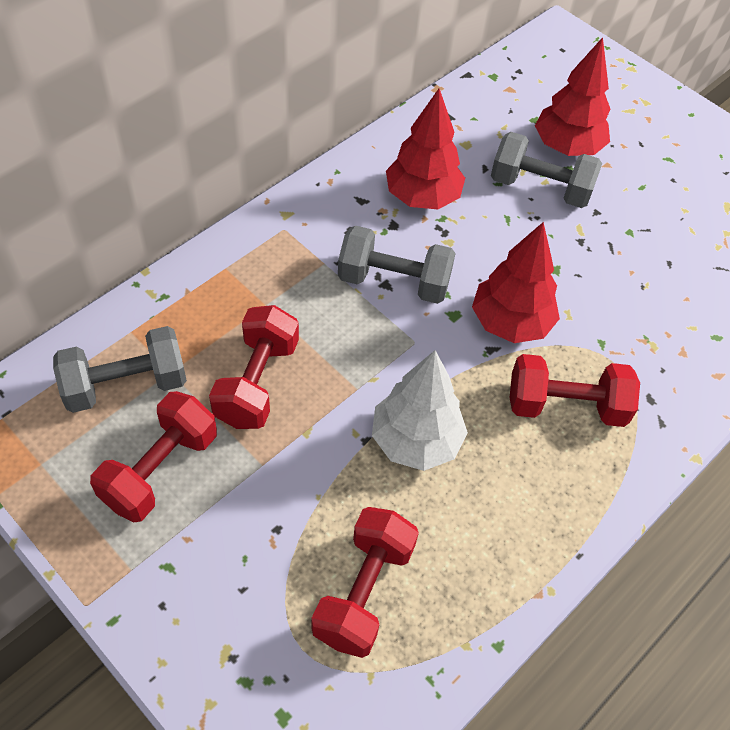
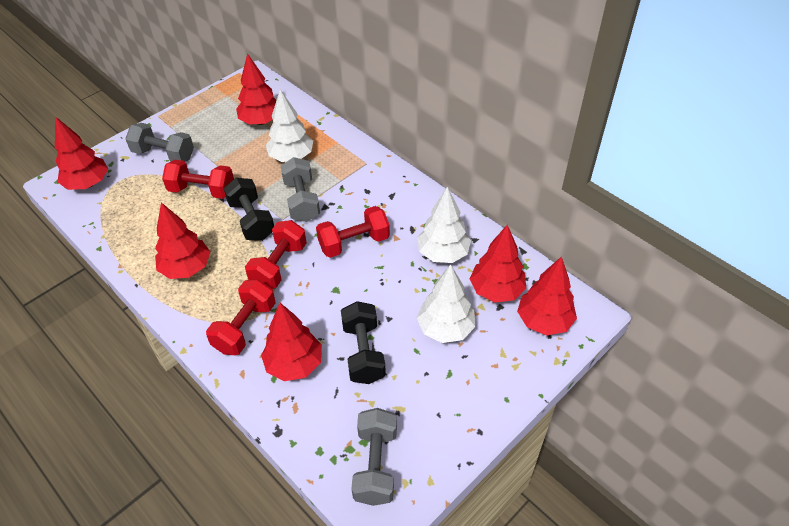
black dumbbell: none = 0 -> [224,178,274,241] [341,301,386,384] = 2
red tree: [386,89,465,209] [472,222,560,343] [535,37,610,156] = 3 -> [55,116,108,190] [155,203,210,279] [236,53,276,125] [261,303,322,381] [470,225,526,303] [517,256,577,336] = 6
white tree: [372,350,468,471] = 1 -> [266,89,313,162] [417,186,471,263] [417,264,476,343] = 3

